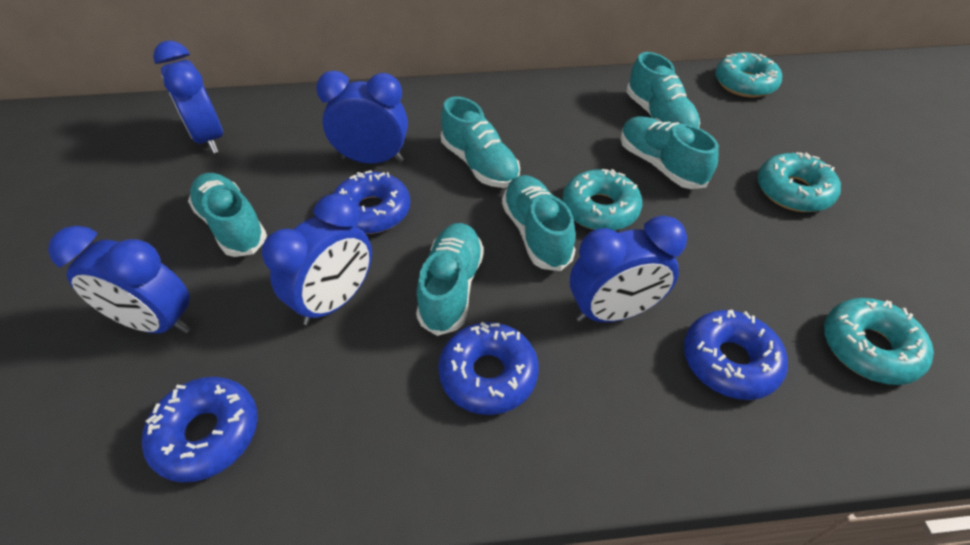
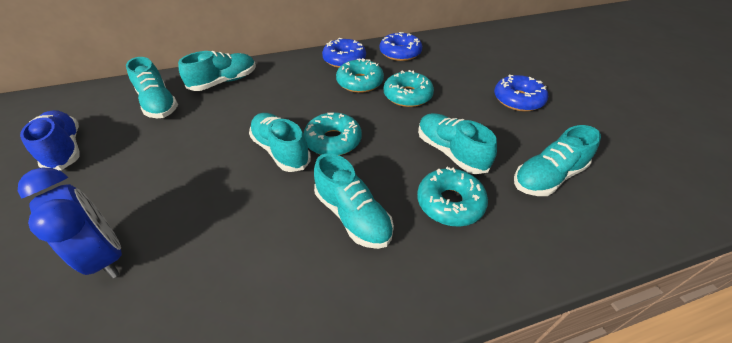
blue clock: [48,226,192,333] [153,41,223,153] [262,193,372,326] [316,71,408,163] [570,215,687,322] = 5 -> [18,168,122,278] = 1
blue donut: [142,377,258,483] [333,170,410,234] [438,322,539,415] [684,310,788,400] = 4 -> [322,38,366,68] [380,32,422,61] [494,75,548,111] = 3
blue shoe: none = 0 -> [20,110,80,170] = 1

